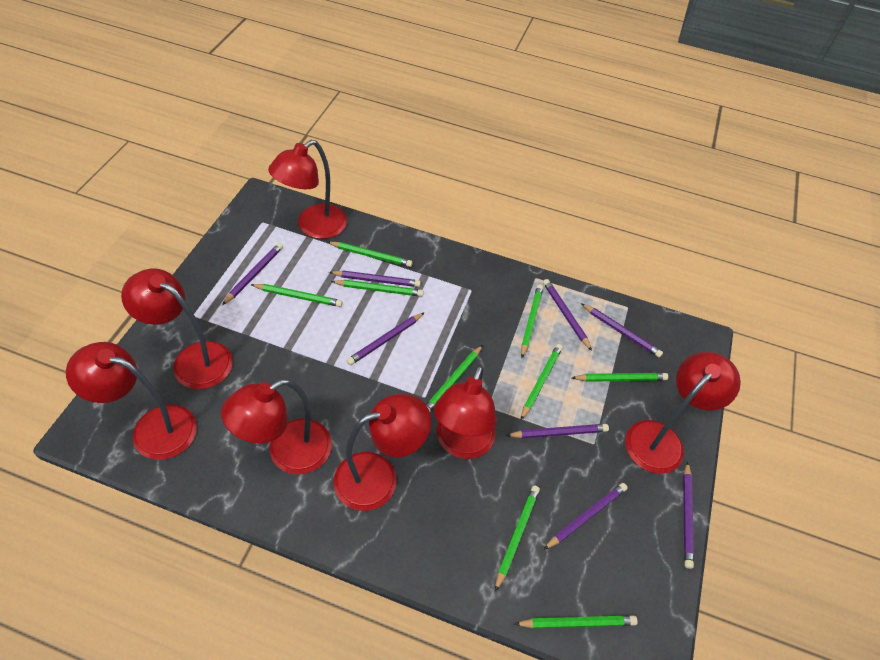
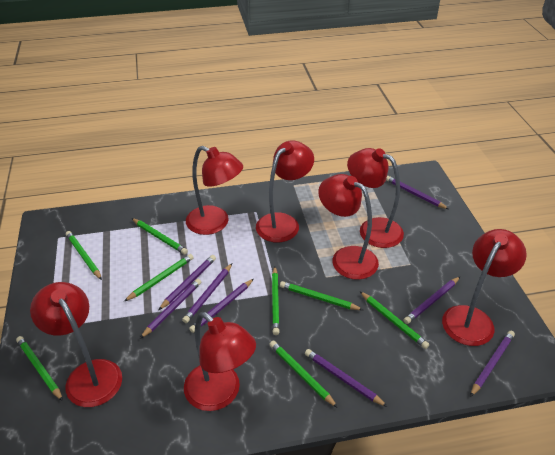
green pencil: [251,284,343,307] [327,242,413,267] [331,280,424,297] [426,345,483,412] [495,486,540,592] [515,615,638,629] [521,284,543,358] [521,344,563,420] [572,373,668,382] = 9 -> [16,336,63,401] [66,231,102,280] [124,254,194,301] [132,218,188,254] [269,341,338,408] [272,266,280,335] [280,281,363,310] [360,291,429,349] = 8

